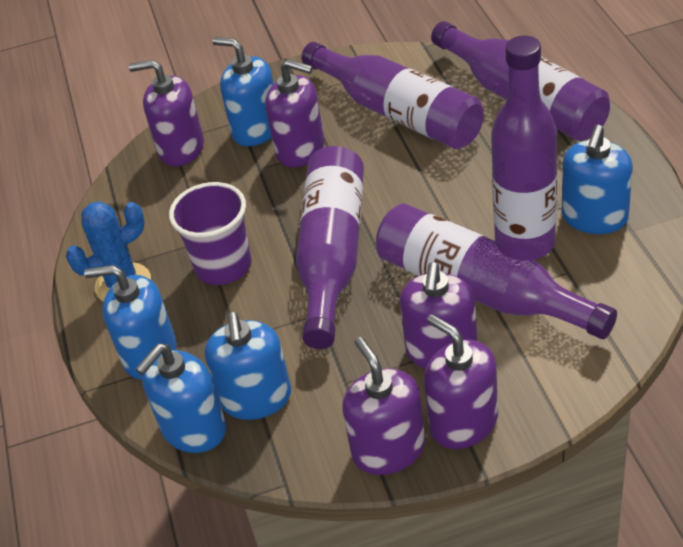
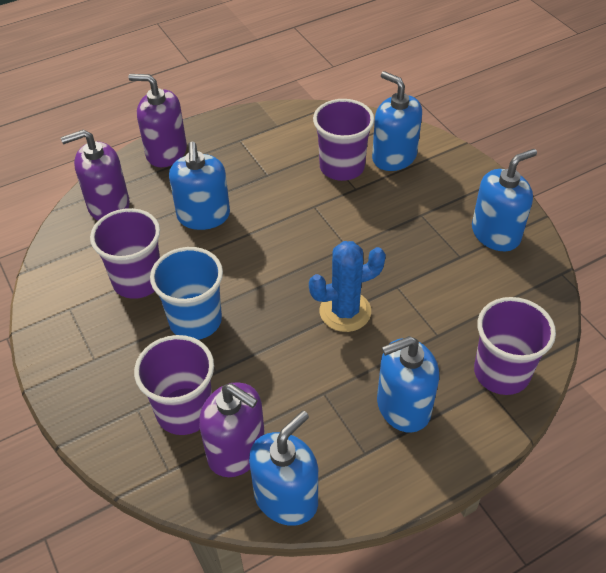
blue cup: none = 0 -> [150,247,223,340] = 1
purple bottle: [296,146,364,349] [302,42,484,149] [376,204,617,339] [431,21,610,141] [491,36,557,260] = 5 -> none = 0
purple cup: [169,182,252,285] = 1 -> [90,208,160,299] [134,335,214,435] [313,99,374,181] [474,297,556,395] = 4
purple soap dispenser: [129,60,204,167] [265,59,325,167] [342,337,425,475] [400,262,477,369] [424,314,498,449] = 5 -> [61,129,130,221] [128,74,187,167] [199,382,265,477] = 3

